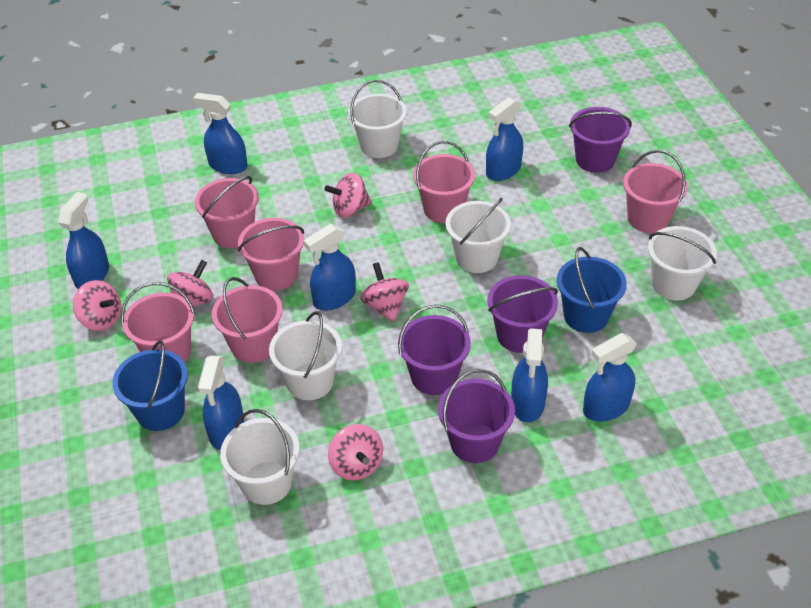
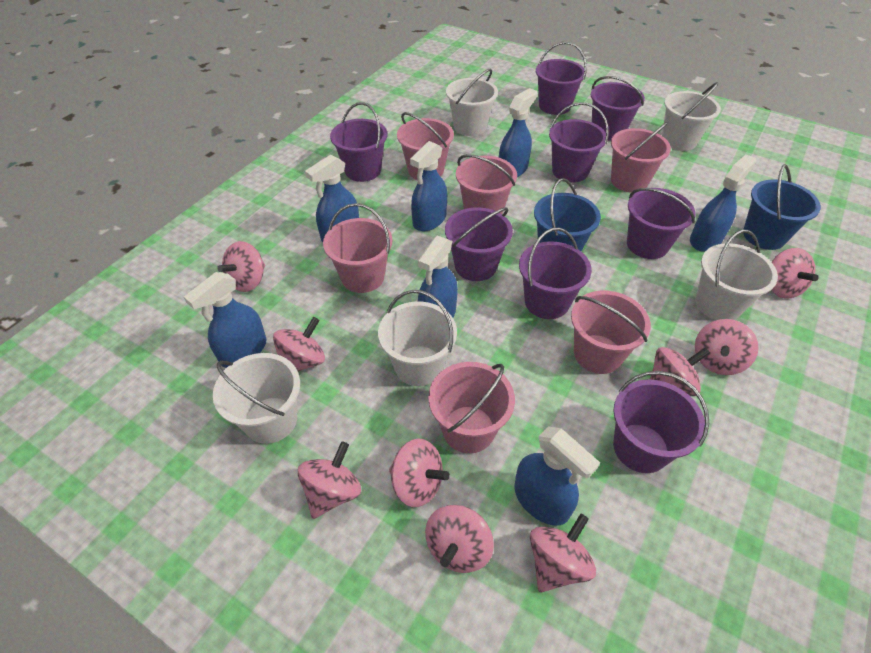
pink spinning top: [73,280,121,331] [167,260,213,308] [324,173,372,218] [328,424,383,480] [360,262,409,322] = 5 -> [217,241,265,292] [273,317,325,372] [298,441,361,519] [389,439,450,507] [425,505,494,573] [530,514,596,592] [650,347,710,396] [695,319,759,375] [771,248,819,299] = 9
purple bucket: [398,305,471,395] [438,369,515,463] [487,275,558,353] [569,107,632,173] = 4 -> [330,102,387,182] [445,207,513,281] [519,228,592,319] [536,42,587,115] [549,102,609,182] [591,76,645,141] [613,371,709,473] [627,188,696,259] = 8

